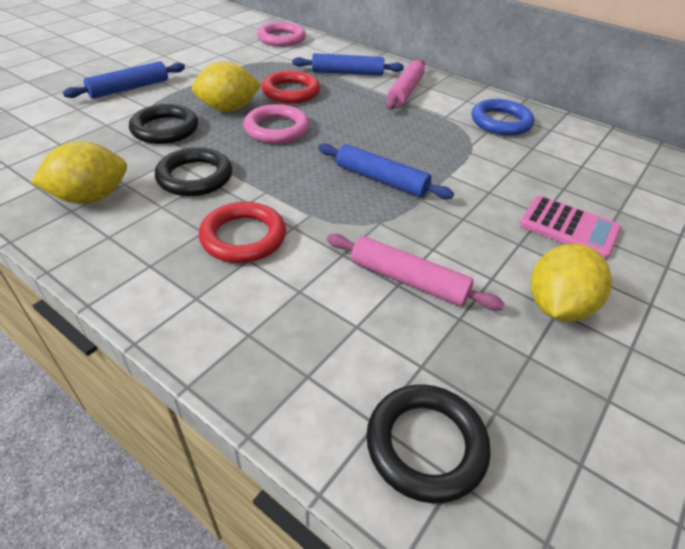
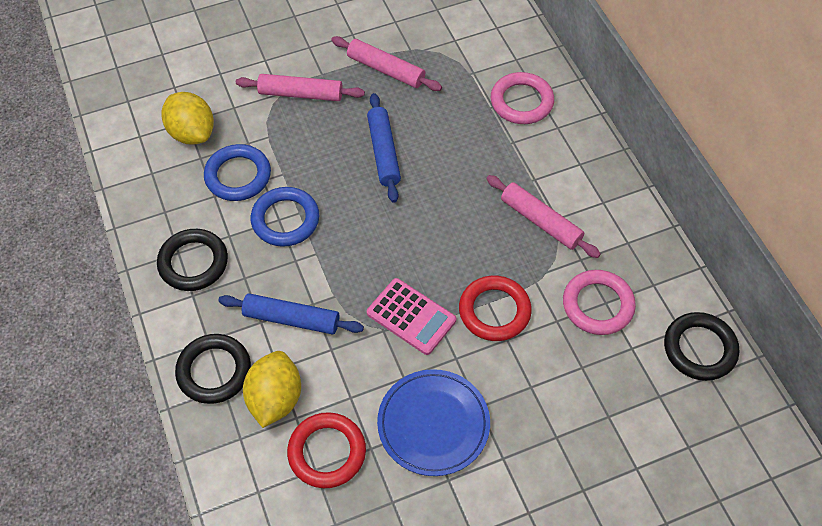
blue plate: none = 0 -> [377,369,490,476] = 1
blue ring: [472,99,534,136] = 1 -> [204,144,271,201] [251,187,319,247] = 2
blue rolling pin: [63,61,185,99] [292,53,404,76] [318,143,454,199] = 3 -> [218,293,364,335] [367,93,401,203] = 2
pink rolling pin: [327,234,505,311] [386,59,425,110] = 2 -> [236,74,365,101] [331,36,442,91] [486,175,601,258] = 3
yellow lemon: [31,141,127,204] [192,61,261,112] [531,244,612,322] = 3 -> [161,92,214,145] [243,351,301,428] = 2

